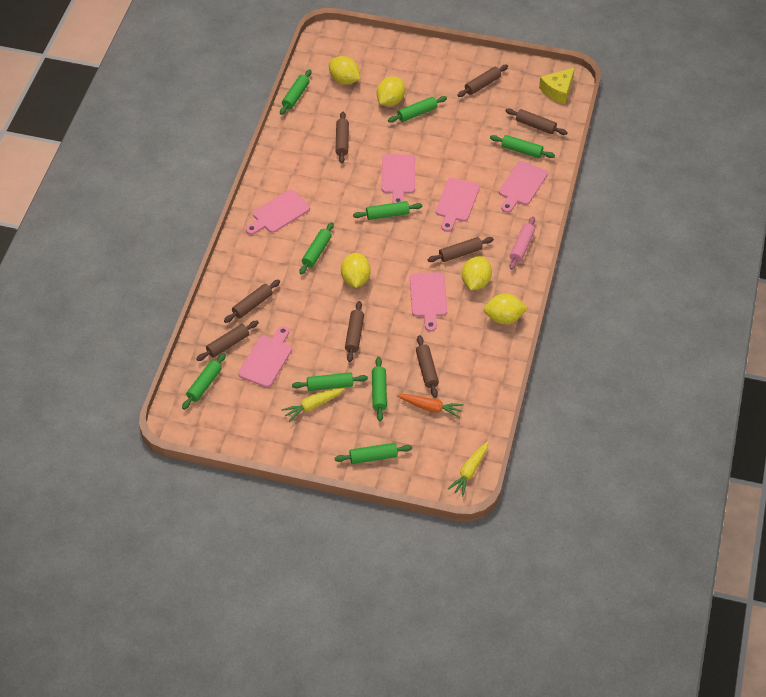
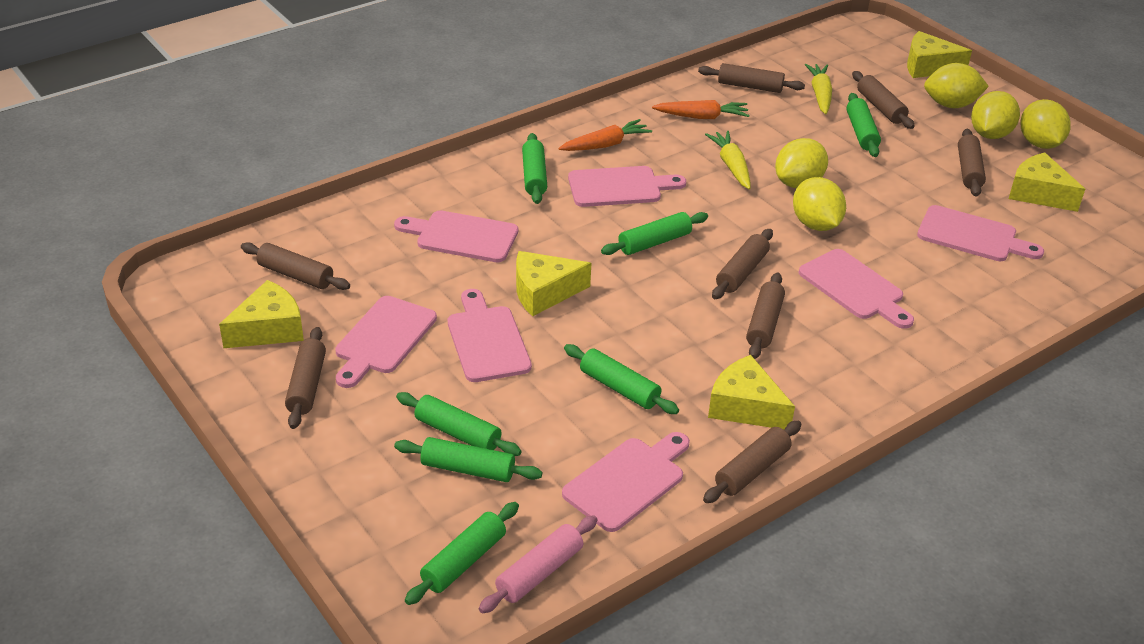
green rolling pin: [182,353,226,410] [280,69,311,115] [292,372,368,391] [300,222,334,275] [335,443,412,464] [353,201,422,220] [372,357,387,421] [388,96,447,123] [490,135,555,158] = 9 -> [394,437,542,482] [396,392,522,456] [405,502,519,605] [522,133,547,204] [564,344,679,414] [601,212,708,255] [846,93,881,157] = 7
orange carrot: [397,394,464,418] = 1 -> [558,119,652,151] [652,100,750,119] = 2
pink cutting board: [238,326,292,387] [246,190,310,235] [382,154,415,203] [410,272,447,331] [436,177,480,232] [499,161,548,213] = 6 -> [335,296,437,388] [394,210,518,262] [448,289,532,382] [562,432,690,532] [568,166,686,207] [799,249,914,329] [917,205,1044,261] = 7
yellow cheese: [539,67,575,104] = 1 -> [219,280,304,348] [516,251,591,316] [708,355,795,430] [907,31,972,78] [1009,152,1085,212] = 5

